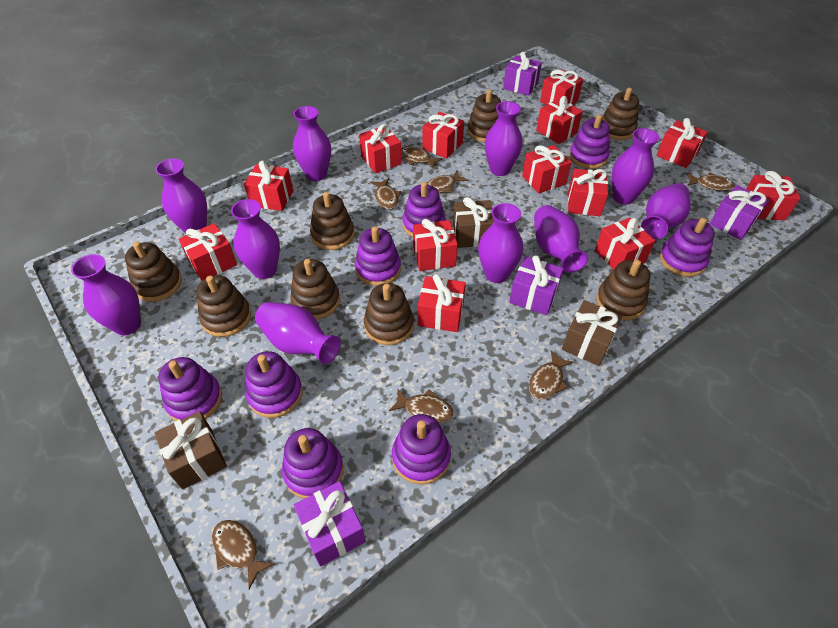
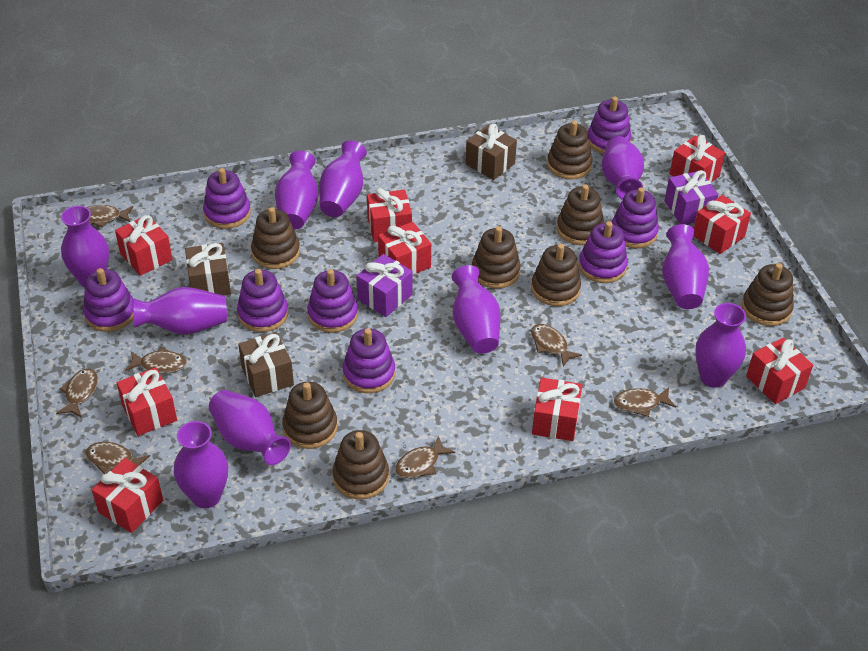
purple gift: [294,481,366,567] [503,52,542,96] [509,255,564,315] [710,185,769,240] = 4 -> [356,254,413,317] [665,170,719,224] = 2
red gift: [179,223,237,281] [244,161,293,211] [359,124,402,173] [413,219,458,271] [418,274,466,332] [422,112,464,159] [522,145,572,194] [536,96,583,144] [540,69,583,105] [568,169,608,216] [595,218,655,270] [656,118,708,168] [747,171,800,220] = 13 -> [92,458,163,533] [115,215,173,276] [117,367,177,436] [367,188,412,242] [378,222,431,275] [532,378,582,441] [670,135,725,182] [694,195,751,254] [746,337,813,404] = 9

